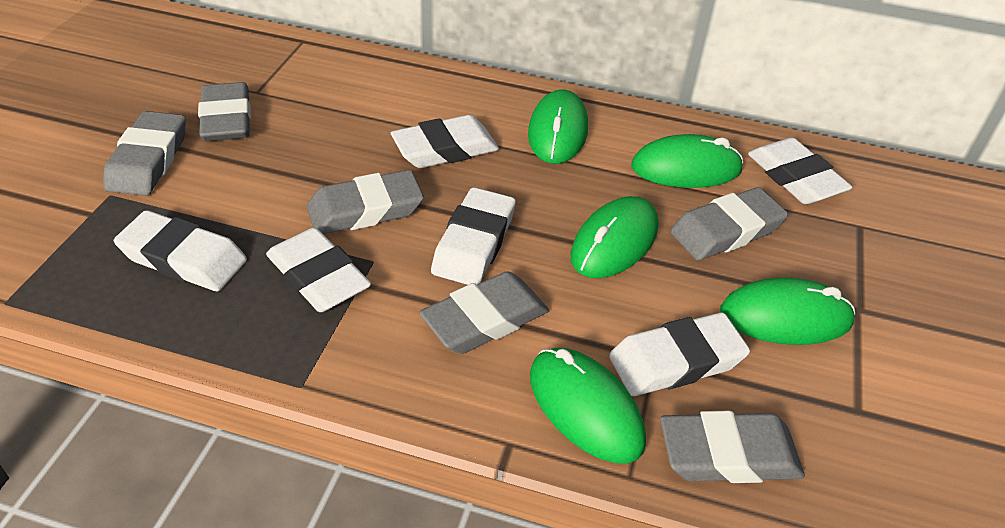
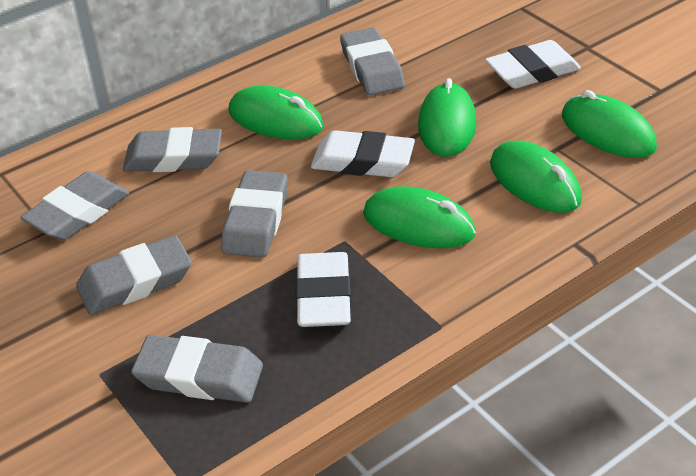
white eraser: [114,210,247,291] [266,228,371,312] [391,115,499,168] [431,187,516,285] [609,313,750,396] [748,138,853,204] = 6 -> [296,252,351,327] [311,130,415,177] [485,40,581,89] = 3

